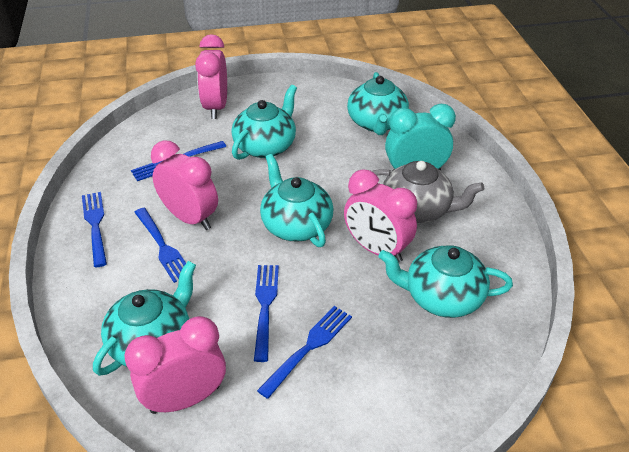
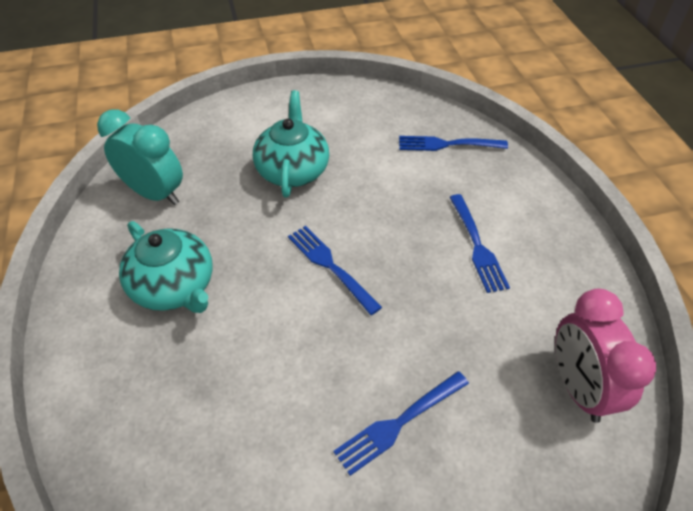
blue fork: [82,192,107,267] [131,141,226,181] [134,208,186,283] [254,265,279,362] [257,306,352,399] = 5 -> [288,226,382,315] [333,371,469,476] [399,136,508,151] [450,194,510,293] = 4
grey teapot: [372,161,484,223] = 1 -> none = 0
pink clock: [124,316,226,414] [151,140,218,230] [195,34,227,119] [344,169,417,262] = 4 -> [555,289,656,423] = 1
turquoise teapot: [93,261,196,376] [232,85,297,160] [260,154,333,247] [347,72,409,135] [378,245,513,318] = 5 -> [119,221,213,313] [253,90,329,197] = 2

